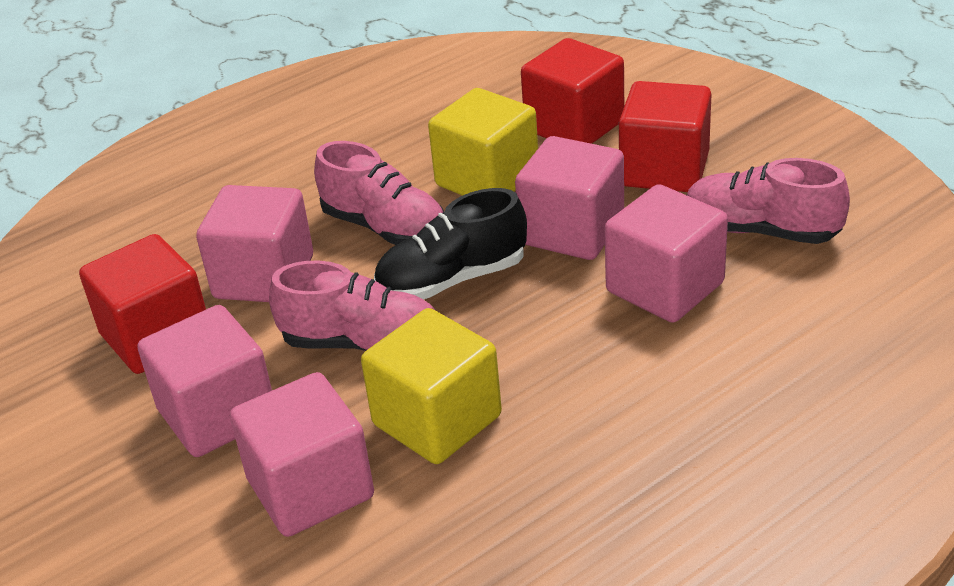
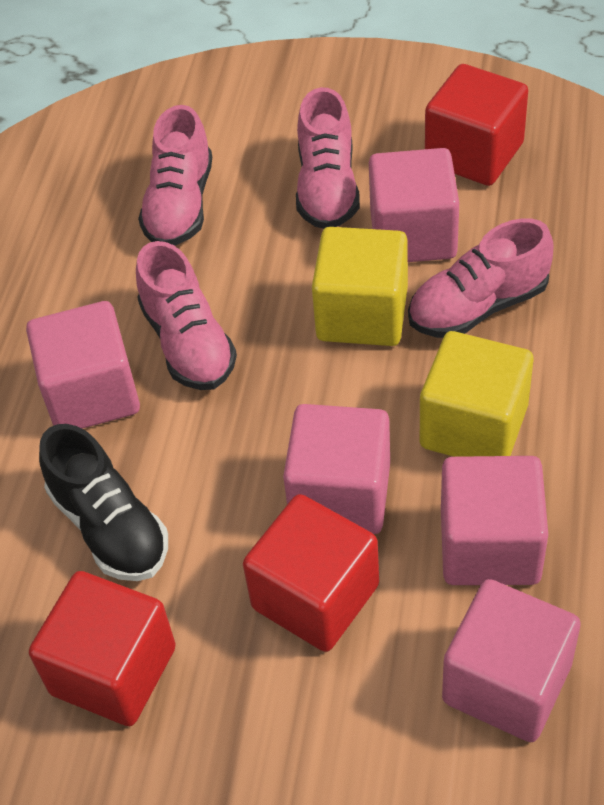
pink shoe: [269,260,435,351] [314,141,444,245] [687,158,850,244] = 3 -> [136,241,237,390] [138,105,212,246] [296,87,360,229] [408,218,554,338] = 4

